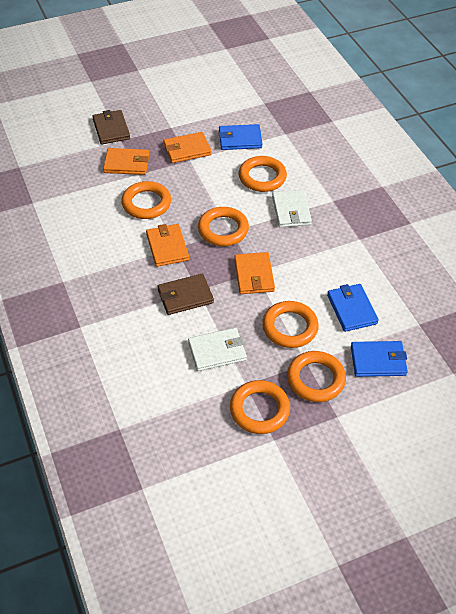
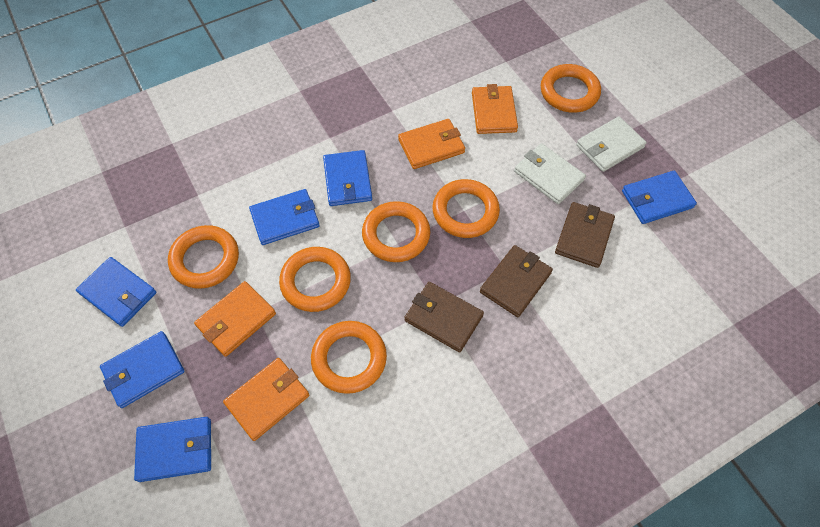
blue wallet: [219,124,262,150] [327,284,379,332] [351,341,408,377] = 3 -> [76,257,156,327] [100,331,185,408] [134,417,211,482] [249,189,320,245] [323,150,372,206] [622,171,697,224] = 6
brown wallet: [92,110,130,145] [157,274,214,315] = 2 -> [404,282,484,352] [480,245,553,317] [555,202,615,268] = 3

